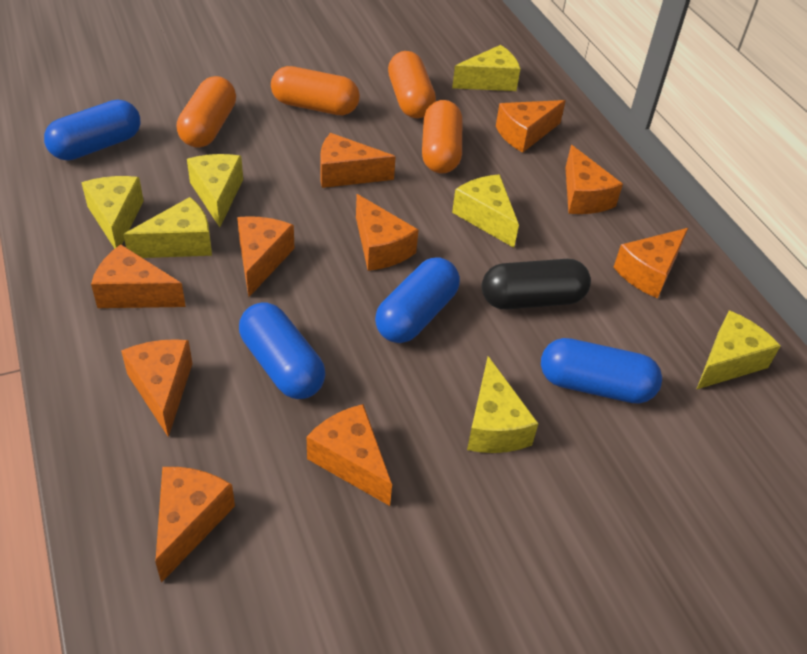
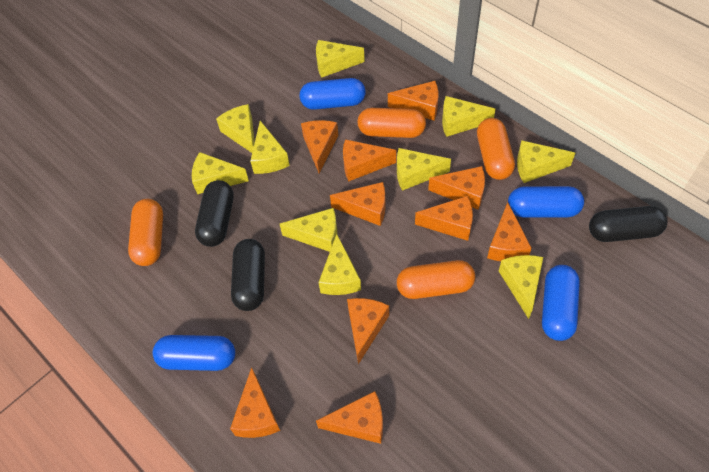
black capsule: [482,259,591,309] = 1 -> [195,180,234,247] [231,239,265,311] [589,206,667,242] = 3
yellow cheese: [81,176,144,249] [123,197,212,258] [187,154,243,227] [452,45,520,91] [452,174,519,248] [467,356,539,453] [696,310,781,390] = 7 -> [192,152,249,194] [216,104,255,153] [250,121,290,174] [280,208,337,252] [316,40,365,78] [318,234,361,295] [397,148,451,191] [442,96,496,137] [499,255,543,319] [517,140,575,183] = 10

